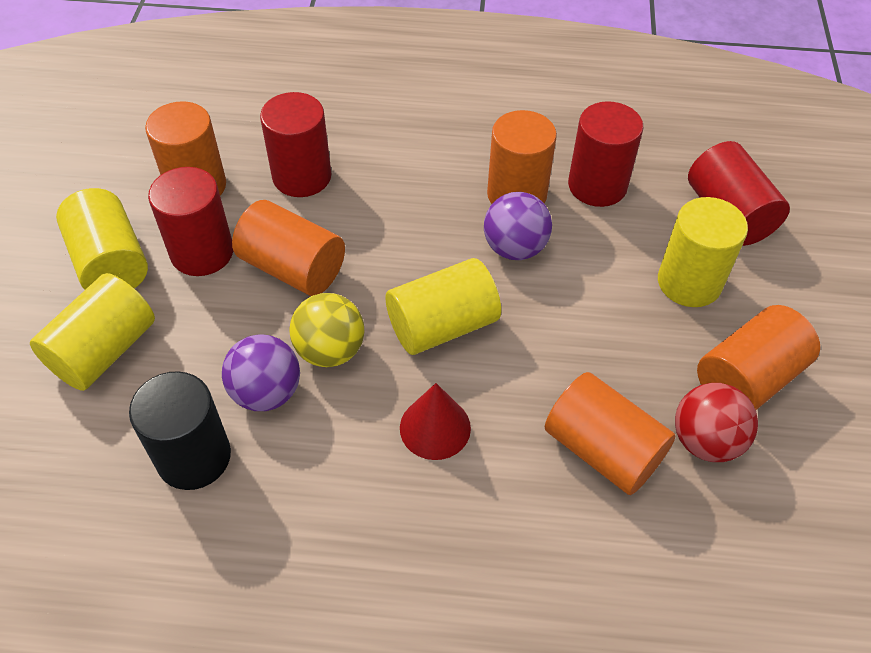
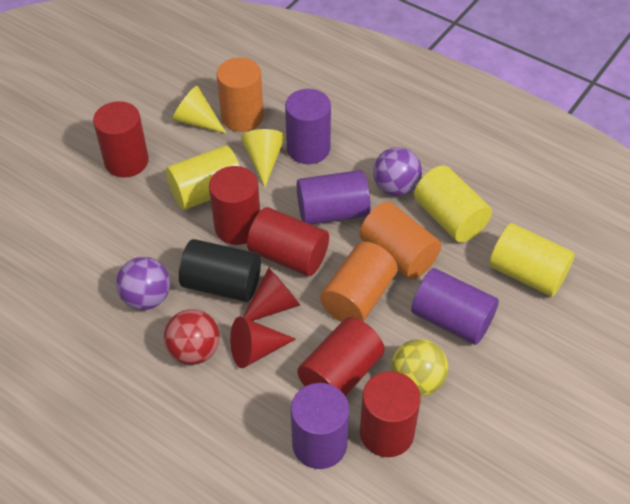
orange cylinder: [145,101,226,196] [232,200,345,296] [487,110,557,204] [545,372,676,495] [697,305,820,410] = 5 -> [217,58,264,132] [320,242,398,322] [359,202,441,280] = 3
purple cylinder: none = 0 -> [285,89,331,164] [291,383,349,469] [297,170,371,225] [411,268,499,345] = 4
red cone: [400,383,471,460] = 1 -> [230,316,296,368] [243,268,300,321] = 2
red cylinder: [148,167,233,276] [260,92,331,197] [568,101,643,207] [688,141,790,246] = 4 -> [93,101,149,177] [209,166,260,245] [247,207,329,276] [297,317,385,396] [360,371,421,457] = 5
yellow cone: none = 0 -> [172,86,227,134] [241,129,285,187] = 2
yellow cylinder: [30,273,155,391] [56,188,148,290] [385,258,501,355] [658,197,748,307] = 4 -> [166,145,240,210] [414,165,492,243] [489,223,575,297] = 3

